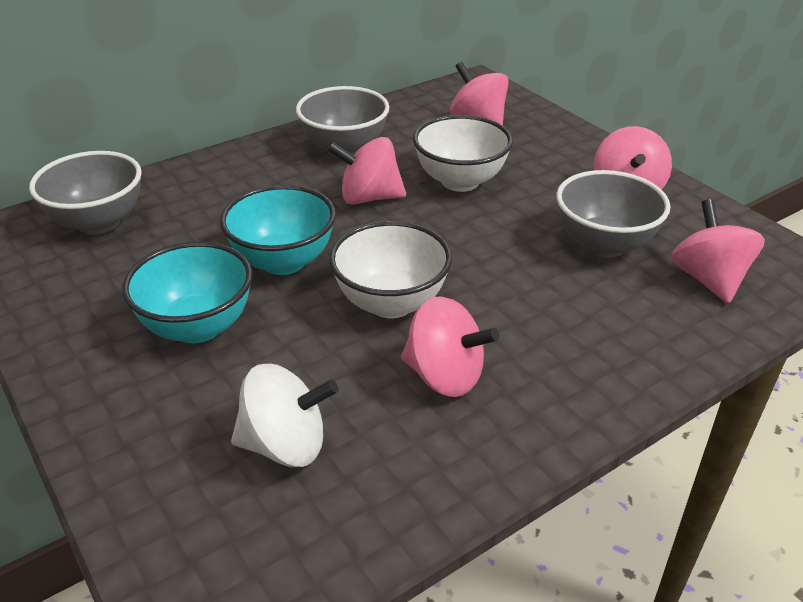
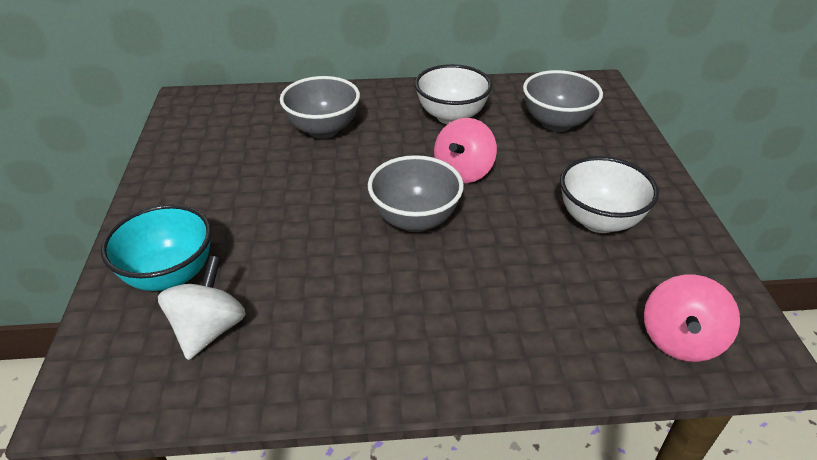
pink spinning top: [327,137,406,205] [401,296,499,397] [450,62,509,126] [594,126,672,190] [671,199,765,304] = 5 -> [434,118,497,183] [644,275,740,362] = 2
turquoise bowl: [122,241,252,343] [220,185,336,275] = 2 -> [101,204,212,291] = 1

